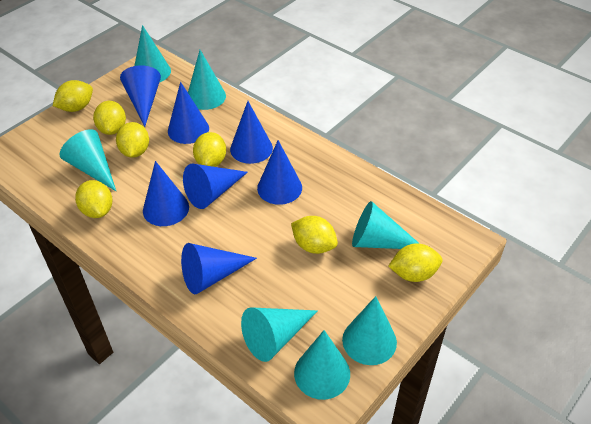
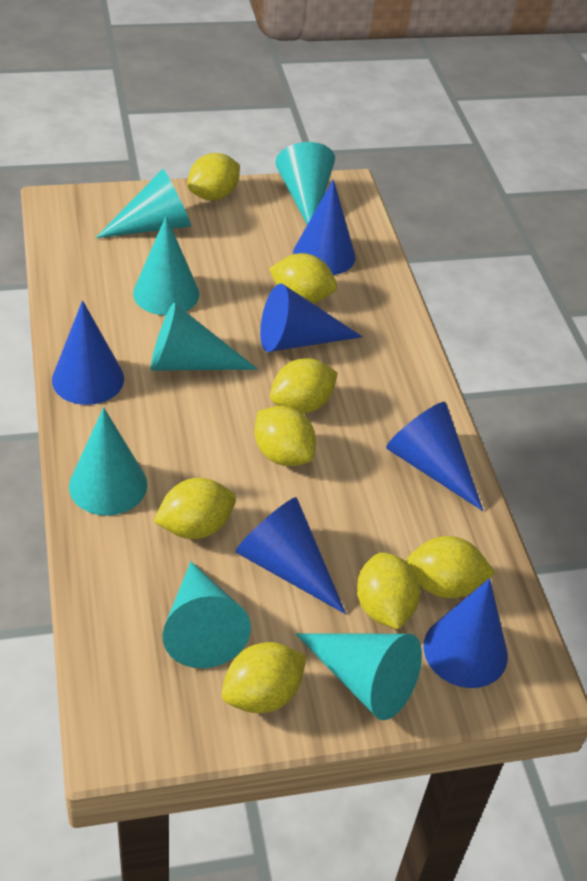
blue cone: [120,65,161,127] [143,161,189,226] [168,82,209,144] [181,243,257,294] [183,163,248,209] [230,101,273,164] [257,140,302,205] = 7 -> [52,300,124,405] [235,497,346,614] [260,284,363,352] [293,179,356,275] [386,402,484,511] [424,578,508,688] = 6
yellow lemon: [53,80,93,112] [75,180,112,218] [93,101,126,135] [116,122,149,158] [193,132,226,167] [291,216,338,254] [388,243,443,282] = 7 -> [153,478,236,539] [188,153,240,200] [222,642,307,713] [255,406,316,466] [269,253,337,303] [270,358,338,414] [357,552,420,630] [406,536,495,598] = 8

